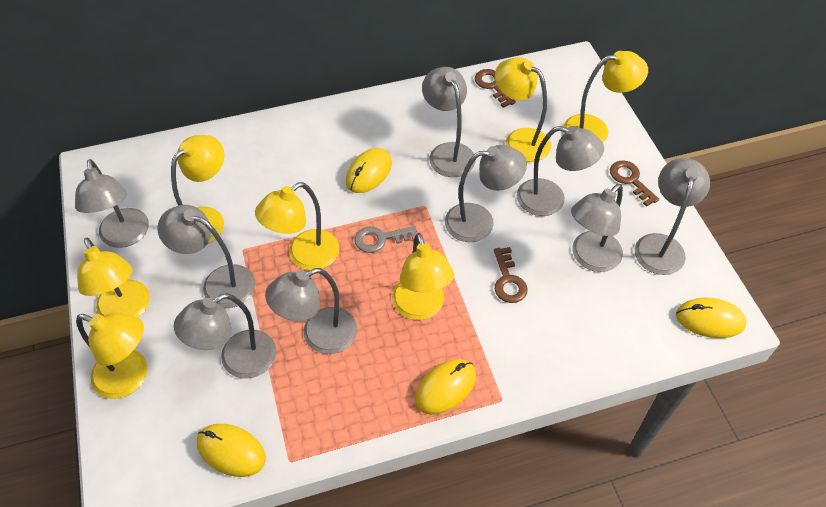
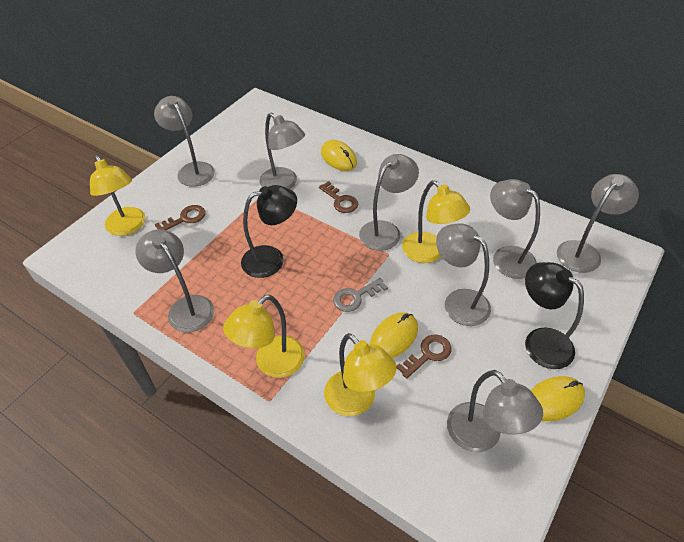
black lamp: none = 0 -> [241,185,297,278] [525,262,584,369] = 2
grey lamp: [75,159,149,248] [157,205,255,308] [174,293,276,378] [265,268,357,354] [422,67,476,177] [445,145,527,242] [517,126,604,216] [571,184,623,272] [635,158,710,275] = 9 -> [135,229,214,333] [154,96,215,187] [259,113,305,189] [359,154,419,251] [436,223,491,326] [447,370,543,452] [490,179,540,279] [557,174,639,273] = 8
yellow lamp: [76,313,147,399] [77,238,150,318] [171,135,224,244] [255,182,339,270] [392,233,454,320] [495,57,551,162] [563,51,648,142] = 7 -> [90,155,146,236] [223,295,305,378] [324,333,397,416] [402,180,470,263] = 4
yellow mouse: [197,424,266,477] [346,148,392,193] [415,359,476,415] [676,297,747,338] = 4 -> [321,140,357,171] [370,312,418,358] [530,376,585,421] = 3

